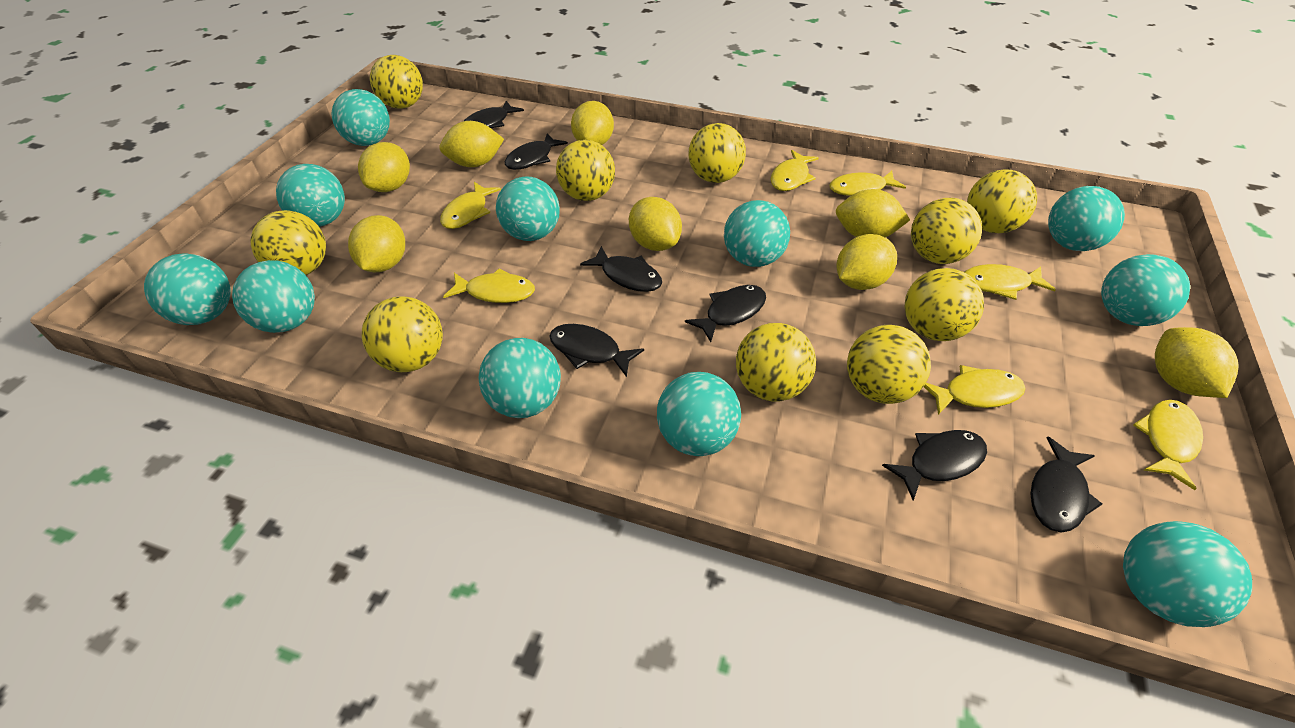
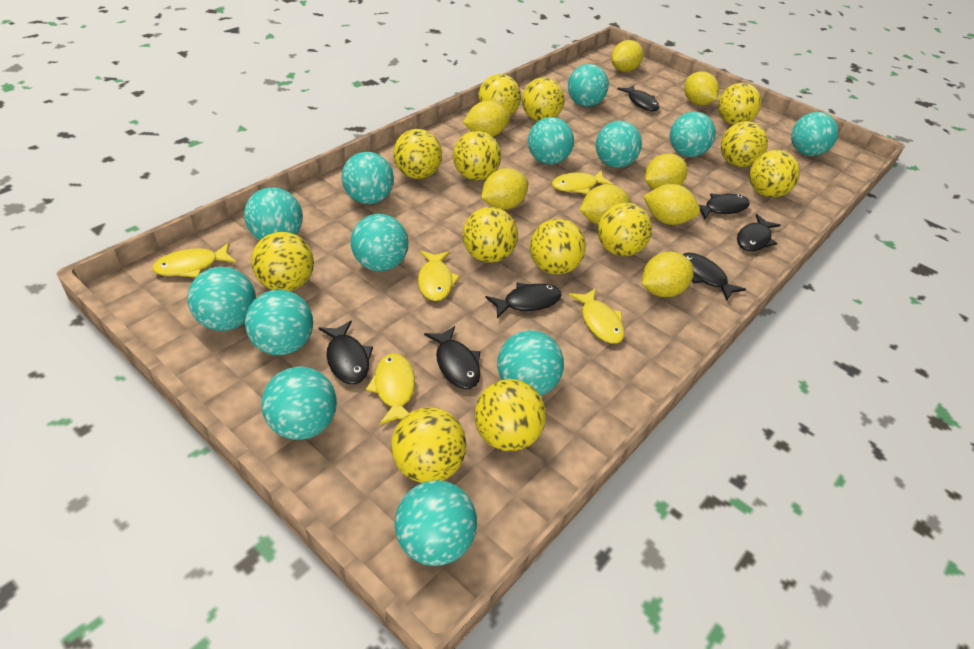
turquoise ball: [144,253,231,325] [232,260,315,333] [276,164,345,227] [332,89,390,146] [479,338,561,418] [496,177,560,241] [657,372,741,456] [724,200,790,267] [1048,186,1125,251] [1101,254,1190,326] [1123,521,1252,627] = 11 -> [187,267,256,331] [244,187,303,240] [245,290,313,355] [261,367,337,440] [342,152,394,204] [351,214,408,271] [395,480,477,566] [497,330,564,396] [528,117,574,165] [568,64,609,107] [596,121,642,168] [670,112,716,157] [791,112,838,156] = 13
yellow ball: [251,210,326,275] [362,296,443,373] [370,55,423,109] [556,140,615,201] [688,123,746,183] [736,323,816,401] [847,325,931,404] [905,268,984,341] [911,198,982,264] [967,169,1037,233] = 10 -> [251,232,314,291] [391,407,467,483] [393,129,442,179] [453,131,501,181] [463,207,518,263] [475,379,546,451] [478,74,521,116] [522,77,565,121] [530,219,586,275] [598,202,652,256] [718,83,761,125] [721,121,768,167] [749,150,800,198] = 13
yellow fish: [440,182,501,229] [443,269,535,303] [771,150,819,191] [829,171,906,196] [924,365,1025,415] [965,264,1056,300] [1134,400,1203,490] = 7 -> [152,243,236,277] [366,353,415,425] [418,251,460,301] [552,171,613,194] [569,288,624,344] = 5

